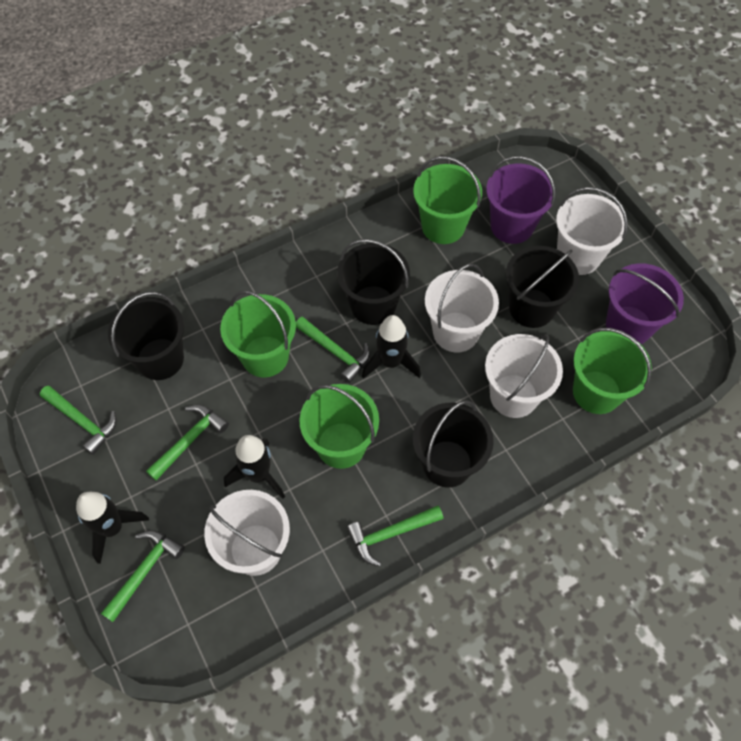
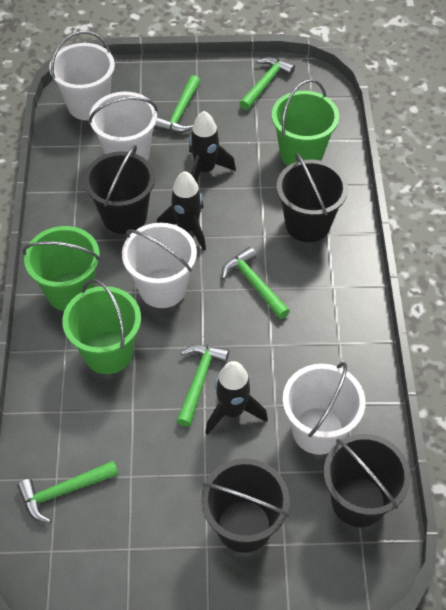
green bucket: [220,291,296,377] [299,384,379,469] [413,156,482,244] [573,328,652,414] = 4 -> [22,226,101,311] [62,279,141,374] [272,79,339,166] = 3
purple bucket: [486,156,556,244] [606,263,684,344] = 2 -> none = 0

